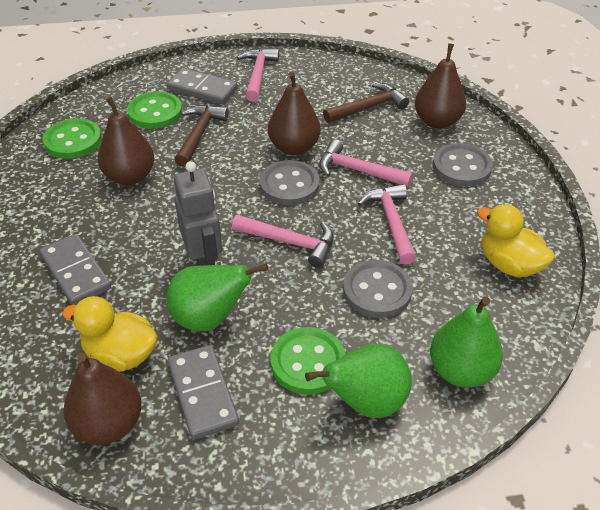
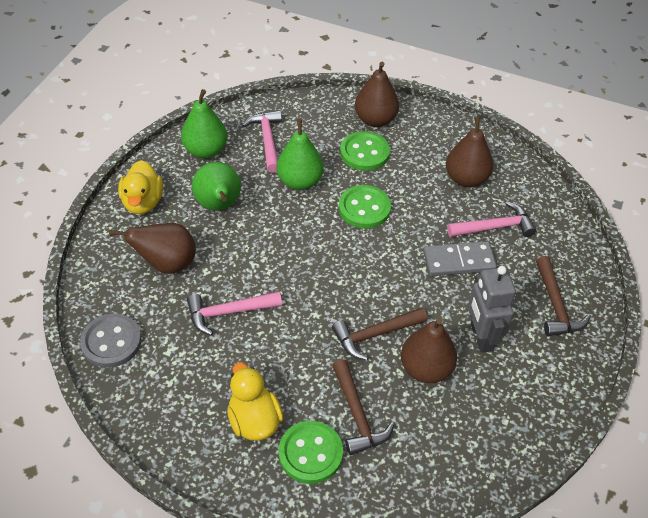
brown hammer: [175,105,229,167] [323,83,409,123] = 2 -> [332,307,427,360] [332,359,394,455] [536,256,590,336] = 3
grey button: [259,160,320,205] [343,260,413,318] [433,143,493,186] = 3 -> [80,314,142,368] = 1
grey domino: [40,234,111,305] [167,68,238,104] [168,345,239,440] = 3 -> [423,241,497,276] = 1
pink hammer: [232,214,334,268] [237,48,279,102] [319,139,413,187] [358,184,416,265] = 4 -> [187,291,282,336] [242,110,282,173] [447,201,536,237] = 3

